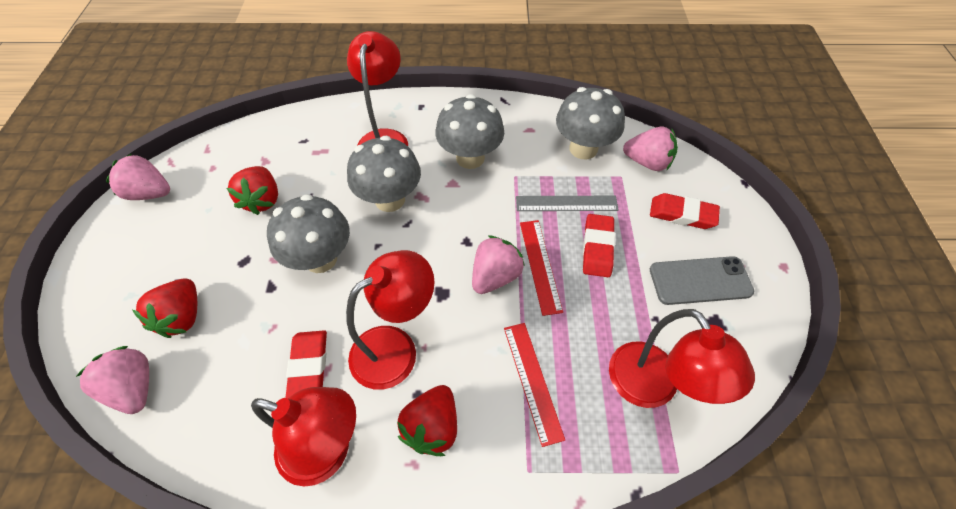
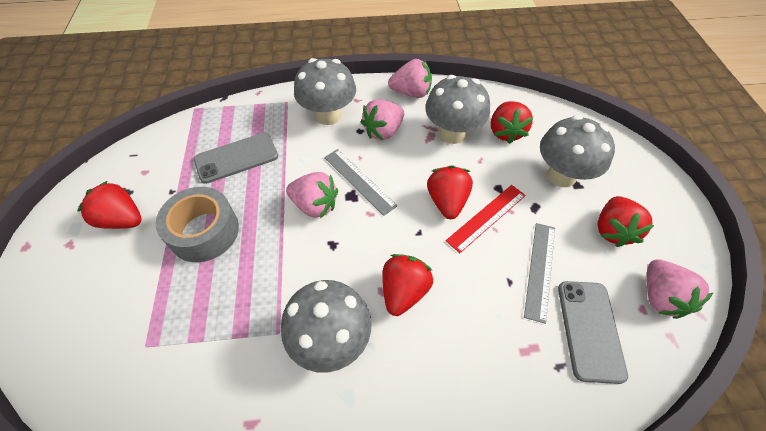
grey phone: [650,256,754,305] = 1 -> [194,133,278,184] [558,281,628,384] = 2
grey ruler: [516,196,619,211] = 1 -> [324,149,397,216] [524,223,555,324] = 2
grey tape: none = 0 -> [156,187,239,262] = 1
red eraser: [285,330,327,398] [583,214,615,277] [650,193,720,229] = 3 -> none = 0
red lamp: [251,387,356,487] [346,250,435,390] [347,31,408,146] [609,309,755,408] = 4 -> none = 0
red ruler: [504,323,565,447] [520,220,563,316] = 2 -> [446,185,526,253] = 1
red strawberry: [132,279,197,338] [226,166,278,215] [397,385,457,456] = 3 -> [77,181,142,229] [382,254,433,316] [427,165,473,219] [491,101,533,144] [597,196,654,247] = 5

